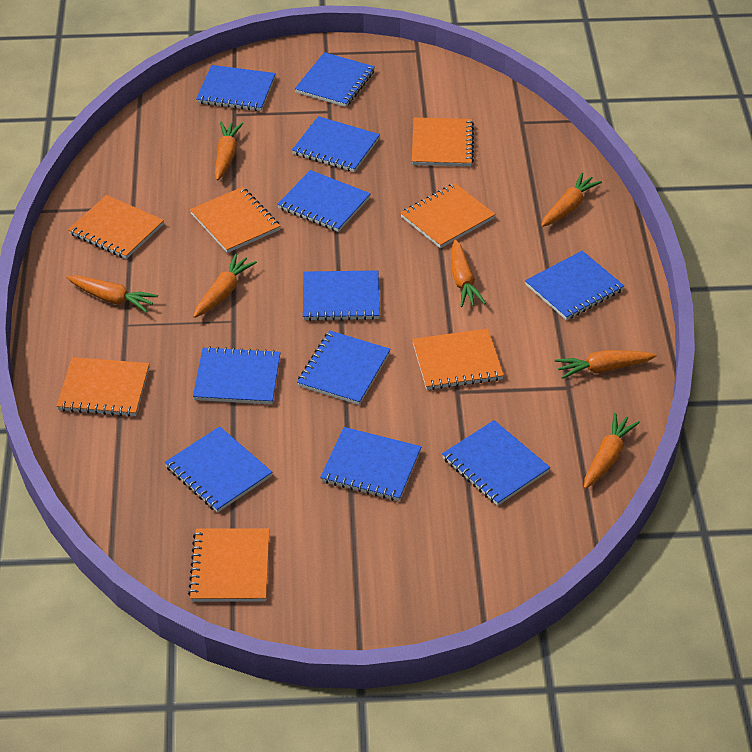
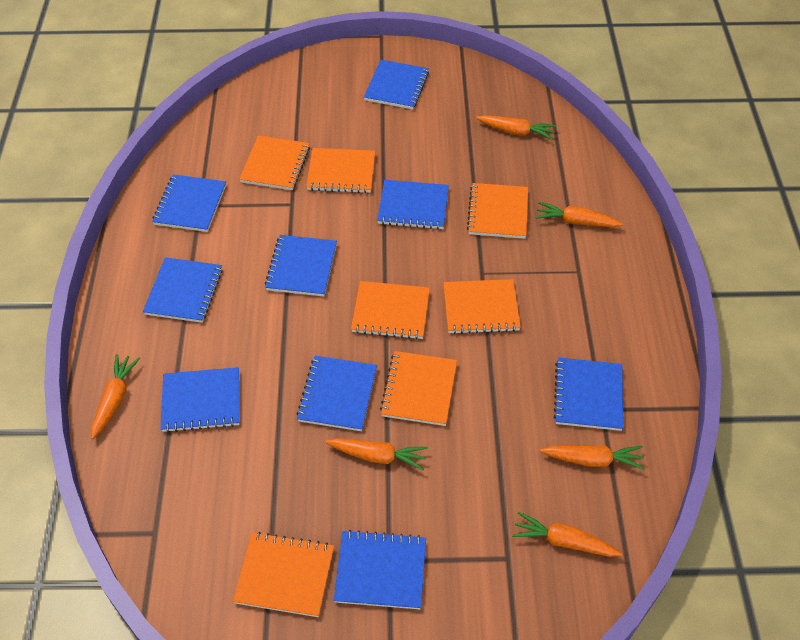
blue notebook: [165,426,272,513] [193,346,281,404] [196,65,276,111] [277,170,371,232] [292,116,380,172] [295,52,375,107] [297,331,391,405] [303,270,380,321] [320,427,422,501] [442,420,550,506] [525,251,624,320] = 11 -> [143,257,223,323] [152,174,226,232] [160,367,239,433] [265,235,337,297] [296,356,377,431] [334,530,426,609] [364,60,429,109] [377,180,449,230] [554,358,623,431] = 9
orange carrot: [66,275,158,313] [193,254,257,318] [215,122,243,180] [451,239,486,307] [541,173,602,227] [555,350,657,379] [584,412,640,489] = 7 -> [91,354,140,440] [325,438,428,470] [476,115,556,139] [512,512,623,557] [536,202,623,227] [540,445,645,470] = 6

